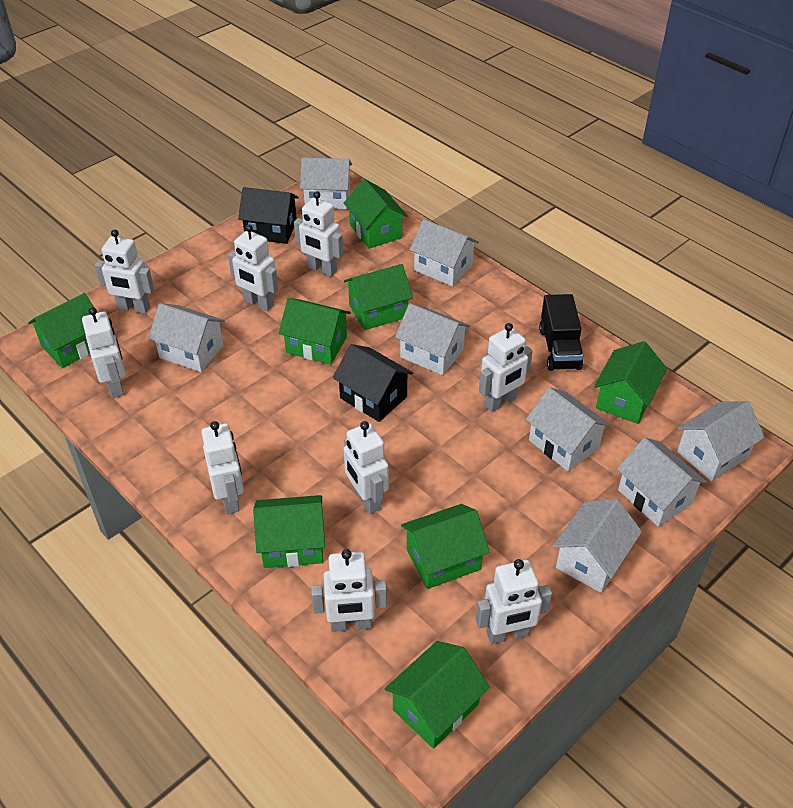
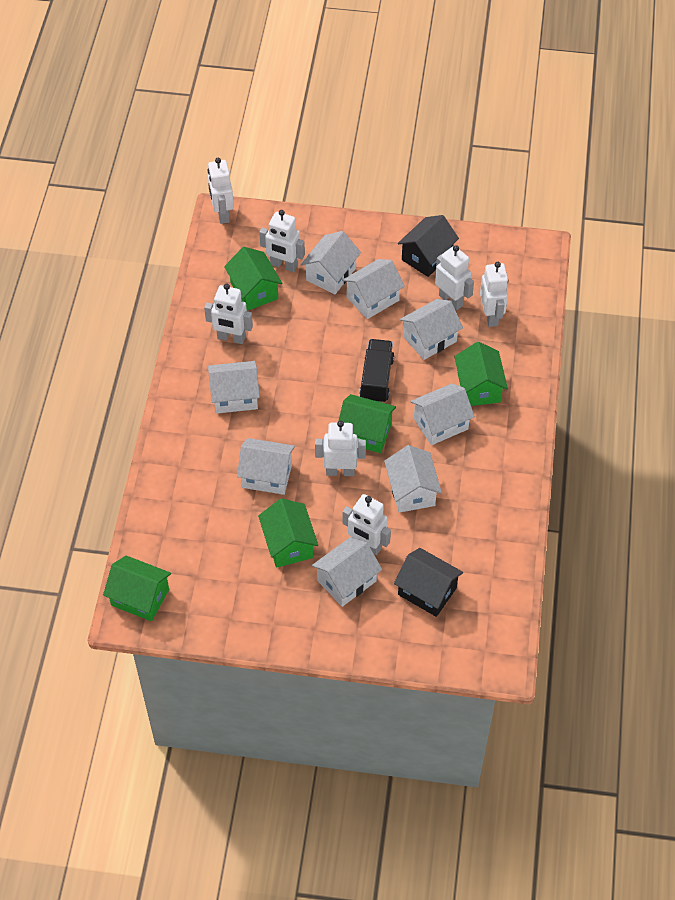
green house: [28,293,94,368] [253,495,325,568] [279,298,350,365] [344,179,408,249] [344,264,413,330] [385,641,490,749] [401,504,490,589] [594,341,667,424] = 8 -> [103,556,171,621] [224,247,283,311] [258,498,318,568] [339,394,396,453] [454,342,508,406] = 5
white robot: [82,307,126,398] [95,229,154,314] [201,421,244,514] [228,225,278,311] [294,191,343,277] [311,549,387,632] [344,421,389,514] [476,559,552,644] [479,323,533,412] = 9 -> [204,284,253,344] [208,158,234,224] [259,210,305,272] [315,420,366,476] [343,494,391,555] [435,245,474,310] [480,262,508,327] = 7

